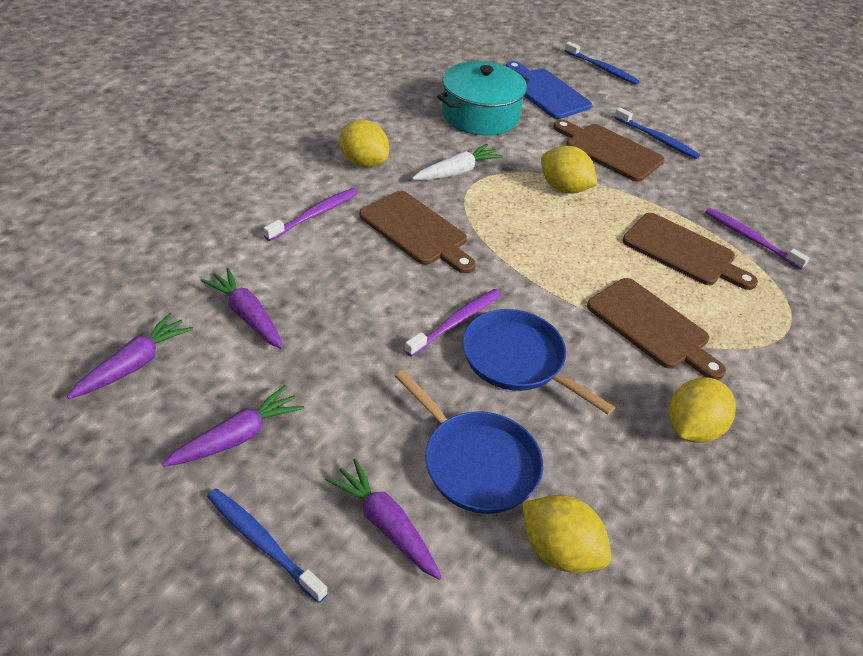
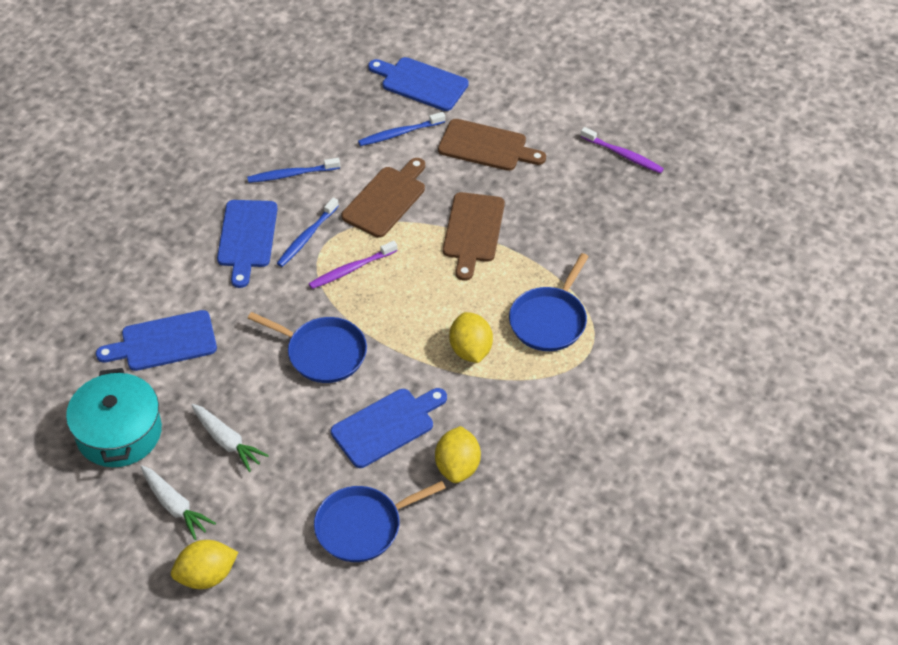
blue cutting board: [506,61,592,119] = 1 -> [96,310,217,371] [217,200,278,288] [331,388,447,468] [368,57,469,111] = 4
blue pan: [395,370,543,514] [462,309,615,415] = 2 -> [248,312,367,383] [314,481,446,562] [509,253,589,351] = 3
brown cutting board: [359,191,476,273] [553,119,664,182] [587,278,726,380] [622,213,758,290] = 4 -> [342,158,425,238] [438,119,546,171] [443,192,505,281] = 3
purple carrot: [67,313,193,399] [162,385,304,467] [201,268,283,349] [325,458,442,580] = 4 -> none = 0
purple toothbrush: [264,188,358,241] [405,289,501,357] [705,208,810,270] = 3 -> [309,241,398,289] [581,127,664,174] = 2
white carrot: [412,144,503,180] = 1 -> [141,465,216,540] [191,404,269,472] = 2
yellow lemon: [339,120,389,168] [522,495,611,573] [541,146,598,194] [669,377,736,443] = 4 -> [171,540,238,589] [435,426,481,483] [449,312,493,363] = 3

